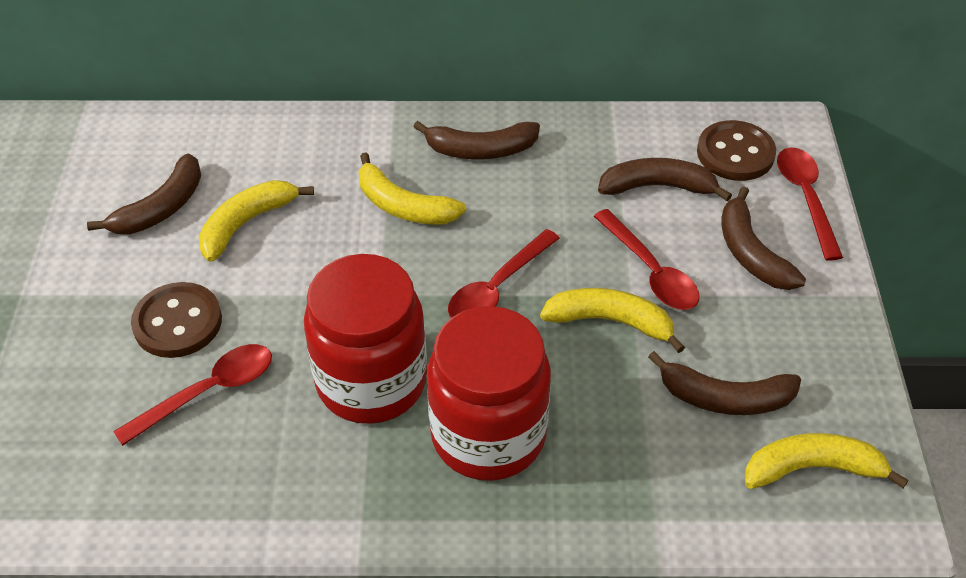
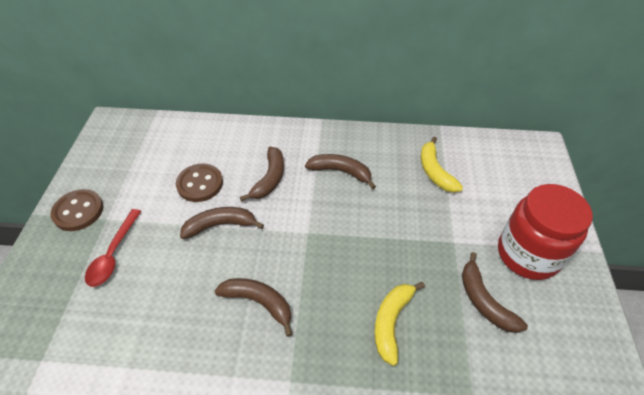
red jar: [304,254,427,424] [427,306,551,481] = 2 -> [498,184,593,280] = 1
red spoon: [113,344,272,446] [448,229,560,318] [594,209,699,310] [777,148,843,261] = 4 -> [85,209,141,287] = 1
yellow banana: [199,180,314,262] [359,152,466,225] [540,288,685,353] [745,433,909,489] = 4 -> [374,282,425,366] [421,136,463,193] = 2

